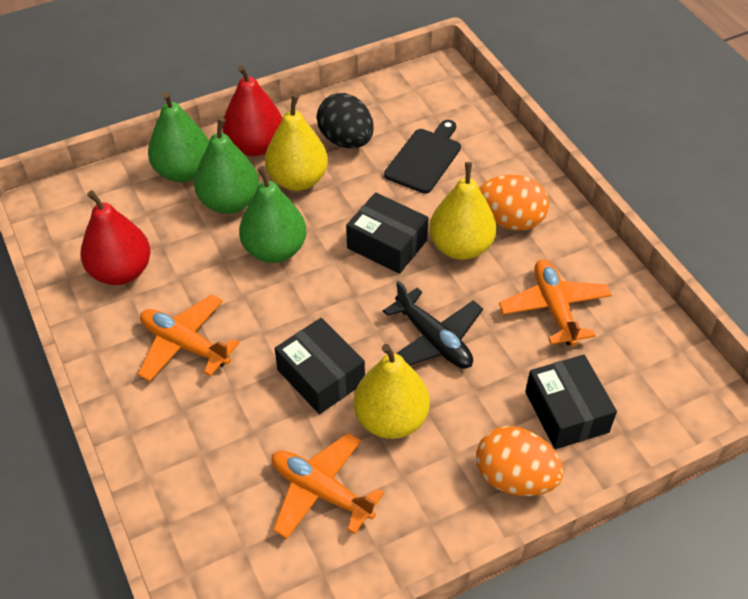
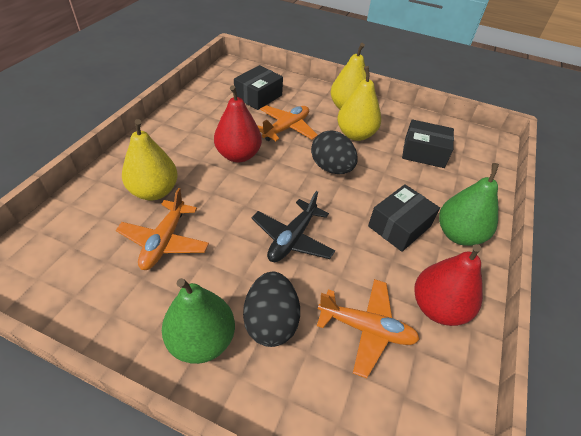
black cutting board: [384,120,461,194] = 1 -> none = 0
black egg: [317,93,374,148] = 1 -> [243,272,300,347] [311,131,358,174] = 2
green pear: [148,92,209,182] [194,118,259,214] [239,166,306,263] = 3 -> [162,278,235,364] [439,163,499,246] = 2
orange egg: [476,426,564,496] [479,175,549,230] = 2 -> none = 0

